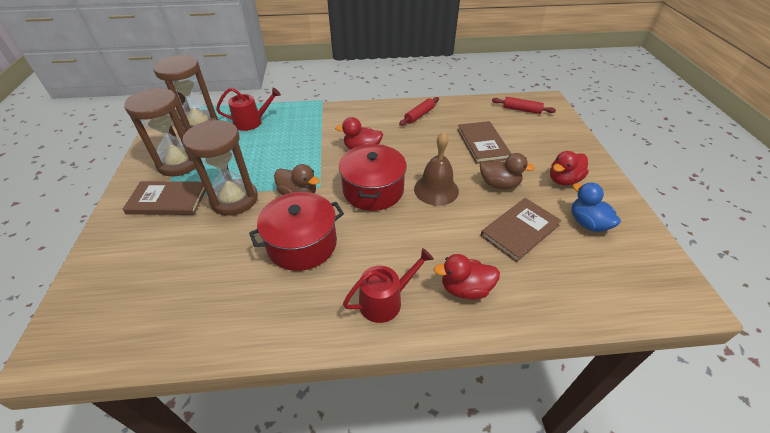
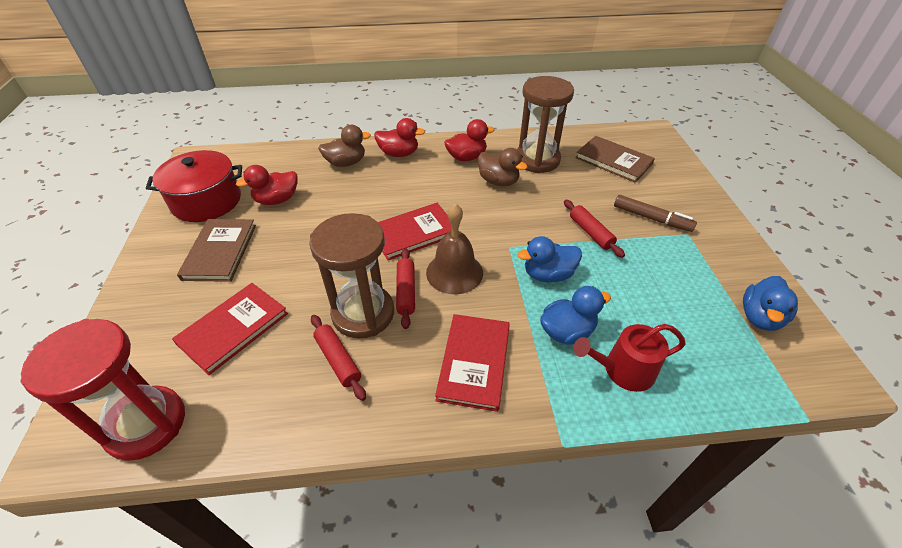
blue duck: [571,182,621,232] = 1 -> [518,236,582,282] [540,286,611,345] [743,276,798,331] = 3
brown book: [123,181,206,215] [457,121,512,164] [481,198,562,262] = 3 -> [177,219,256,282] [575,136,655,182] = 2
brown hourglass: [124,88,196,176] [153,55,218,133] [182,120,258,216] = 3 -> [309,213,394,339] [517,76,574,173] = 2
brown marker: none = 0 -> [614,195,697,232] = 1
red book: none = 0 -> [172,283,288,375] [378,203,452,260] [435,314,510,412] = 3
red hourglass: none = 0 -> [20,319,185,461] = 1
red pot: [249,192,344,271] [339,144,407,211] = 2 -> [146,150,242,222] = 1
red rolling pin: [399,97,439,126] [492,97,556,114] = 2 -> [311,315,366,401] [396,248,415,329] [564,200,625,258] = 3
red watering can: [216,88,281,131] [343,248,434,323] = 2 -> [573,324,686,392] = 1

